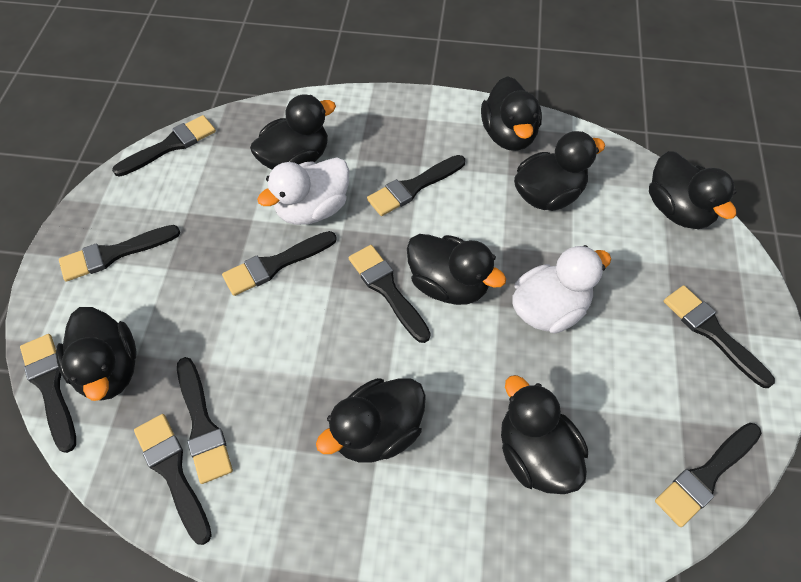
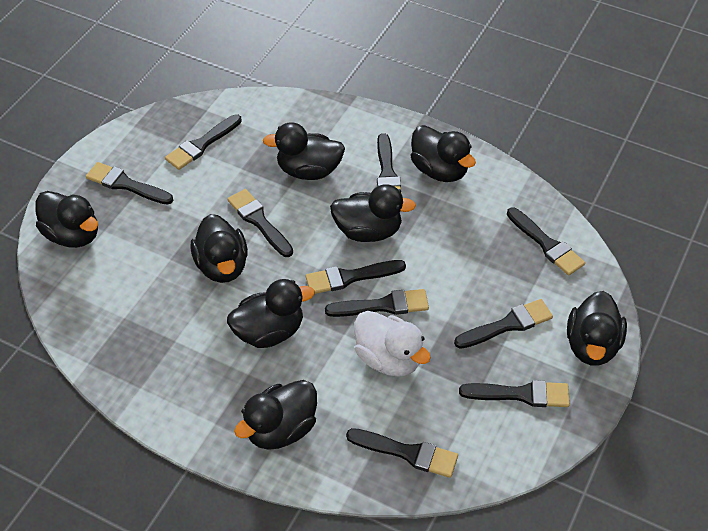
white duck: [257,157,349,225] [512,245,611,334] = 2 -> [354,311,431,377] = 1

